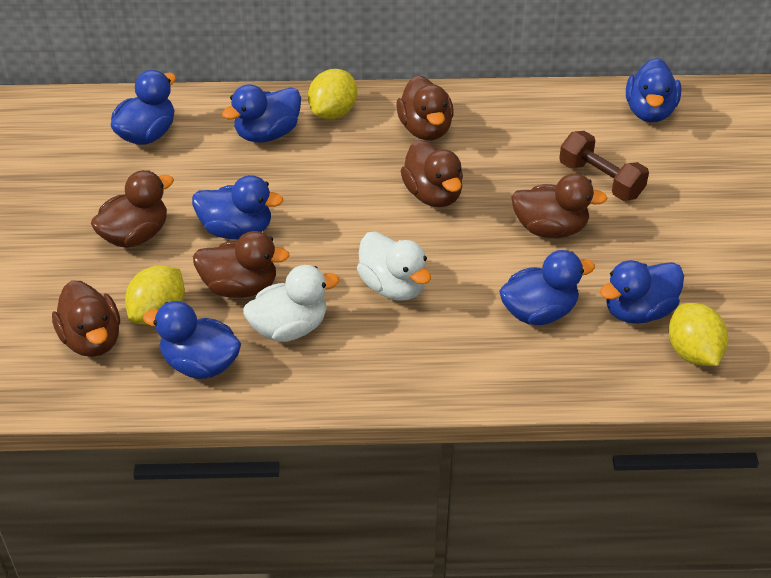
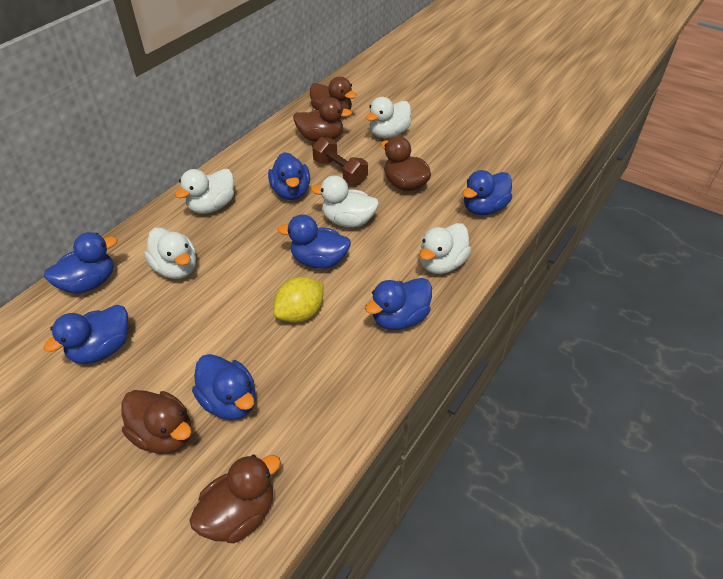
brown duck: [52,280,120,357] [91,170,174,248] [193,231,290,298] [396,75,454,140] [401,140,463,207] [511,174,608,238] = 6 -> [121,390,192,454] [190,454,281,543] [293,97,352,142] [310,77,357,110] [381,136,431,191] = 5
white duck: [243,265,339,342] [357,231,431,301] = 2 -> [144,227,196,279] [175,169,234,214] [311,175,379,228] [366,97,411,138] [420,223,471,274] = 5
yellow lemon: [125,266,185,325] [308,69,357,120] [669,303,728,366] = 3 -> [273,277,323,323] = 1

